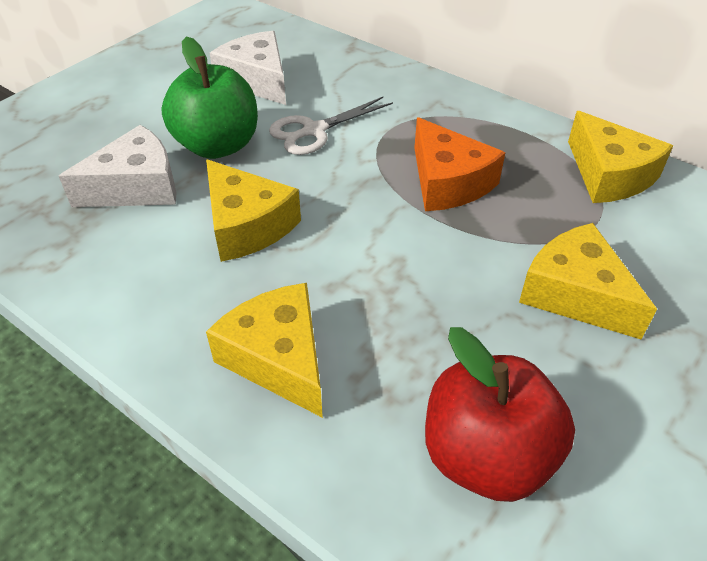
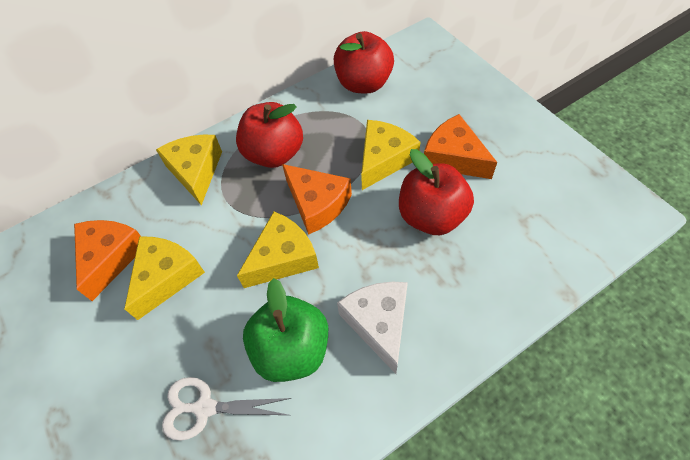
orange cheese: [414,117,506,211] = 1 -> [74,220,141,301] [282,164,352,235] [424,114,497,179] = 3
red apple: [425,327,575,502] = 1 -> [236,102,303,168] [334,31,394,93] [399,149,474,235] = 3
white cheese: [59,125,176,207] [209,31,286,105] = 2 -> [337,282,408,374] = 1

